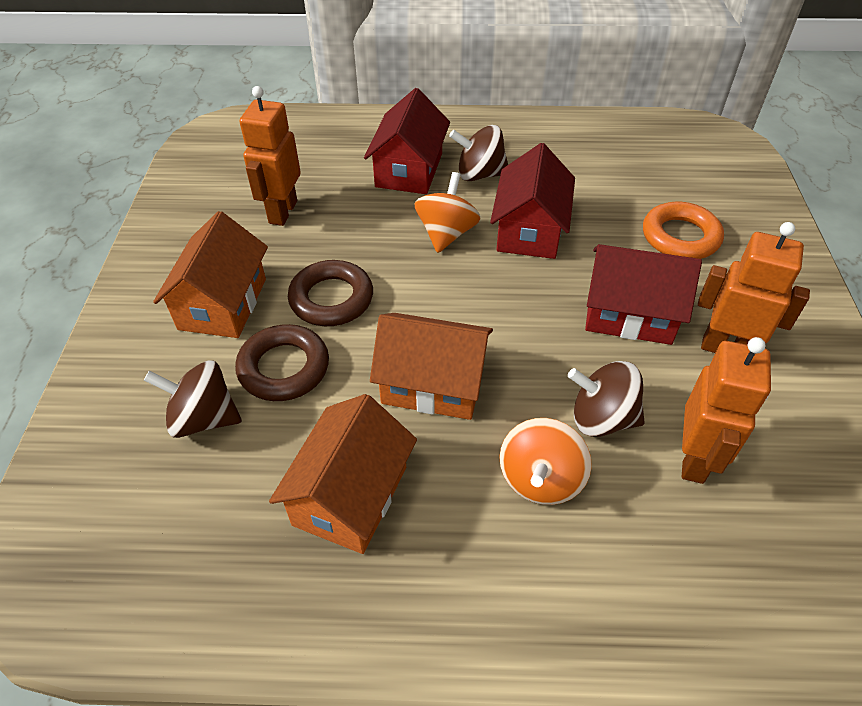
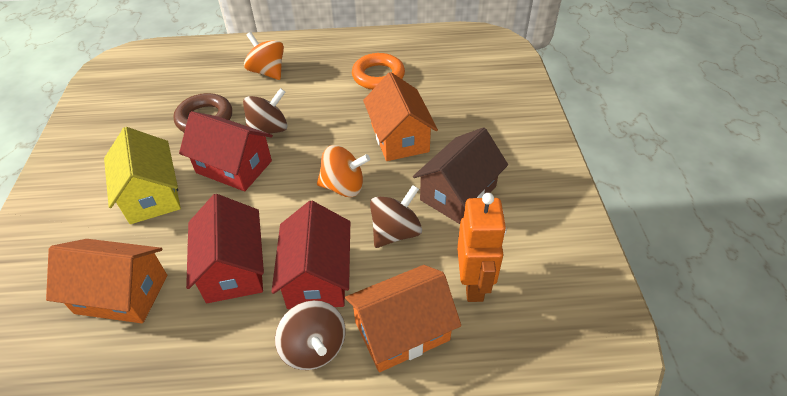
brown house: none = 0 -> [413,127,508,224] = 1
brown ring: [235,324,329,401] [288,260,373,326] = 2 -> [173,93,232,132] = 1
orange robot: [240,86,301,226] [682,337,771,484] [698,222,810,353] = 3 -> [457,193,506,302] = 1
yellow house: none = 0 -> [104,127,181,224] = 1

